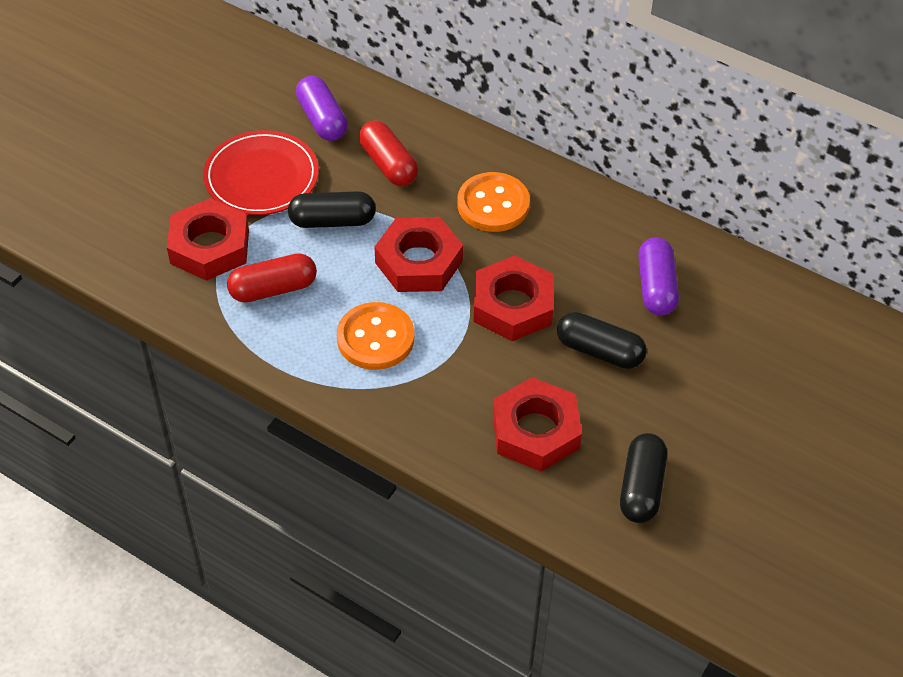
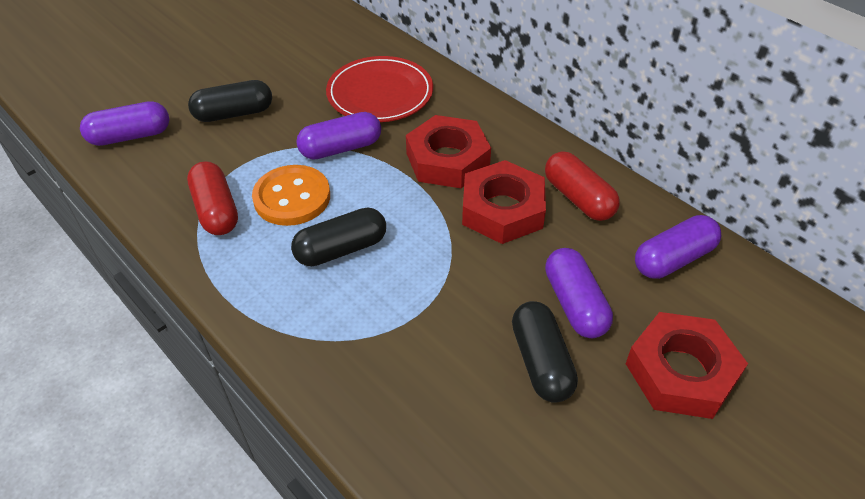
orange button: [337,302,414,370] [457,172,530,232] = 2 -> [252,165,330,226] = 1
purple capsule: [296,76,348,141] [638,237,679,316] = 2 -> [80,101,169,146] [296,112,381,160] [545,248,613,338] [635,215,721,279] = 4
red nut: [167,198,249,281] [374,217,463,292] [474,256,553,341] [493,377,582,472] = 4 -> [406,115,491,188] [462,160,546,244] [626,312,748,419] = 3

